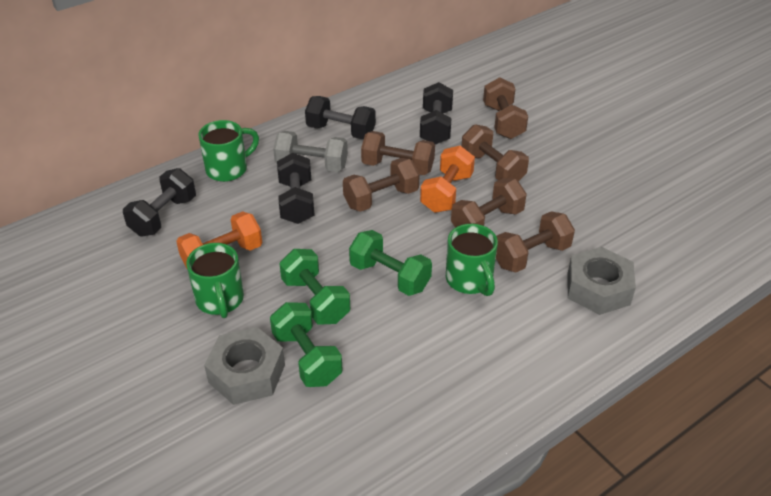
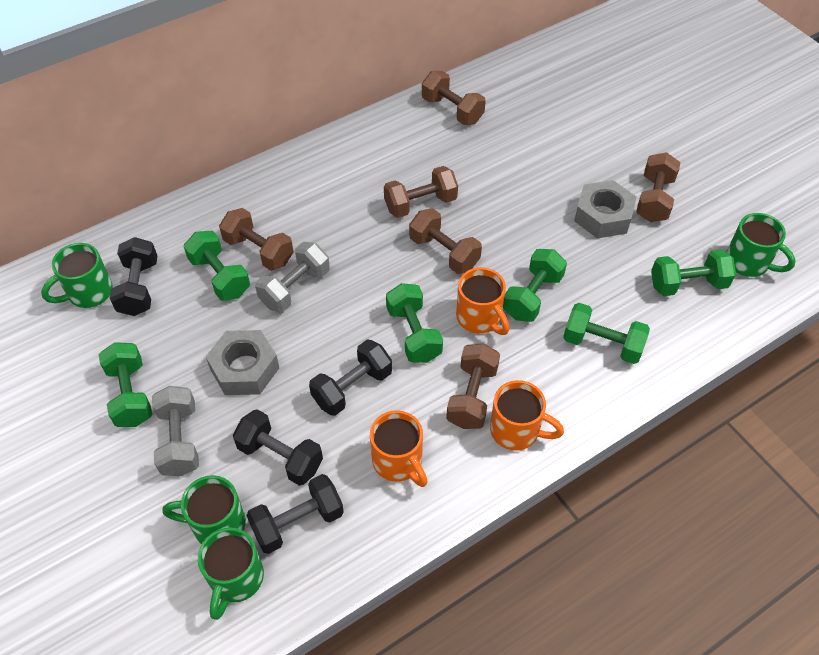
green dumbbell: [270,302,343,387] [279,249,350,324] [349,230,432,296] = 3 -> [99,342,152,427] [184,231,250,301] [386,283,443,363] [503,249,567,322] [563,303,650,364] [651,249,736,296] = 6
green mug: [186,243,244,318] [198,120,259,182] [446,224,498,296] = 3 -> [41,243,113,308] [162,475,246,544] [198,527,264,620] [727,213,796,277] = 4
grey dumbbell: [273,131,348,172] = 1 -> [152,386,199,476] [255,242,330,312] = 2
orange dumbbell: [176,211,262,268] [420,146,475,213] = 2 -> none = 0
orange mug: none = 0 -> [370,410,428,487] [456,267,509,335] [490,380,564,451] = 3

